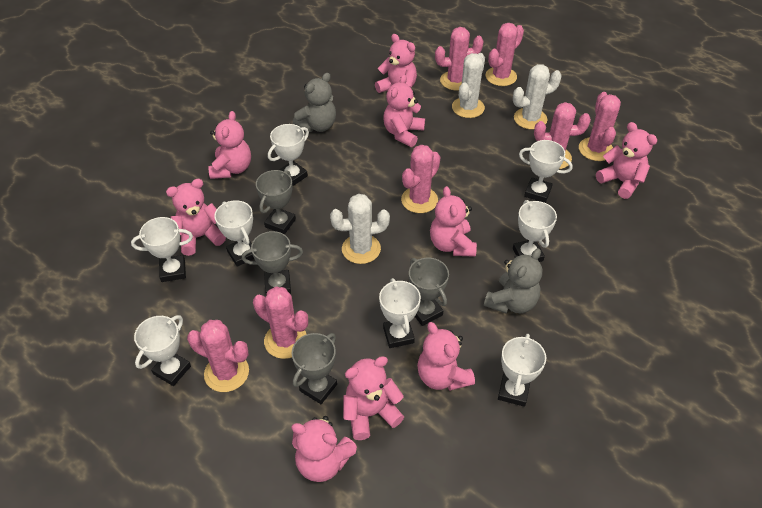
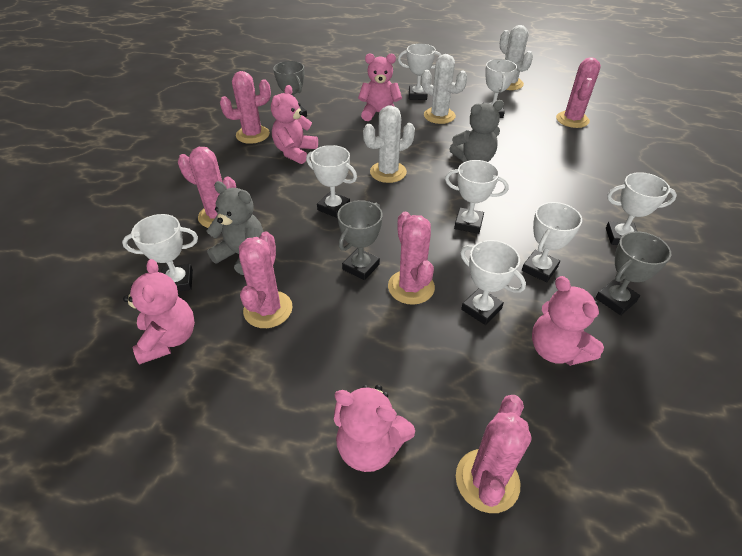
grey trophy: [242,231,303,295] [256,170,296,235] [291,333,337,404] [409,258,449,326] = 4 -> [273,61,307,117] [337,200,382,280] [596,231,671,315] = 3
pink cactus: [187,320,249,392] [253,286,308,359] [401,145,441,213] [435,27,484,91] [486,23,524,86] [534,102,591,169] [579,92,621,161] = 7 -> [178,147,236,228] [220,71,271,144] [239,231,293,328] [388,212,435,305] [456,395,532,513] [556,57,601,128] = 6
pink teddy bear: [166,179,226,256] [209,111,251,179] [291,416,357,482] [343,356,404,440] [375,34,417,93] [383,75,425,147] [417,322,475,391] [430,186,477,257] [596,122,657,199] = 9 -> [123,259,195,364] [271,85,318,164] [334,385,415,472] [358,54,402,121] [532,276,604,366] = 5

